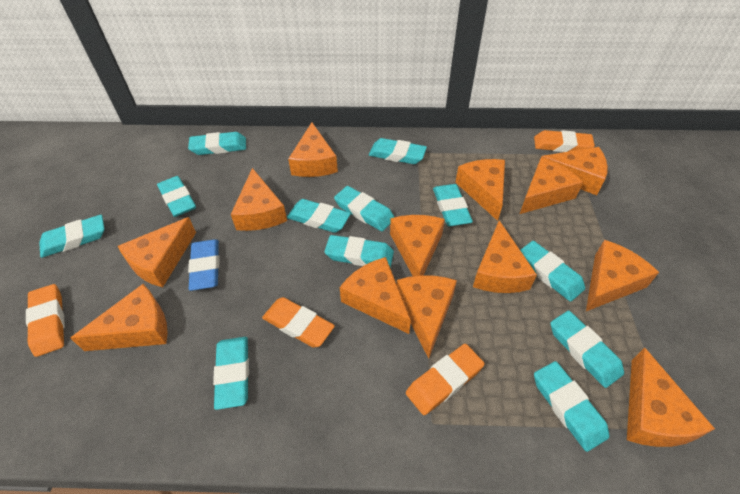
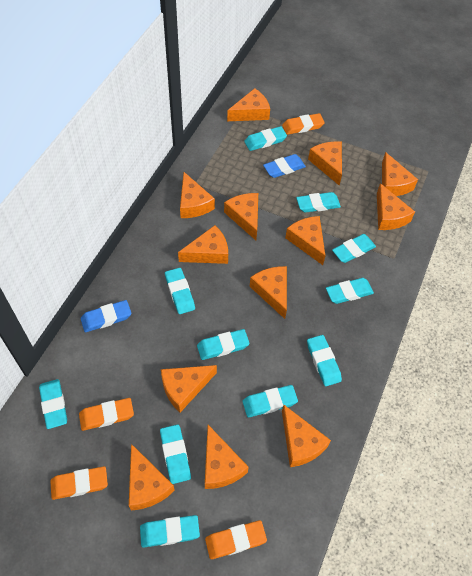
blue eraser: [188,239,219,291] = 1 -> [81,300,131,332] [263,154,306,178] = 2
turquoise eraser: [39,215,105,258] [157,176,196,217] [188,132,246,155] [213,337,249,410] [287,199,351,233] [325,235,394,268] [334,186,394,231] [369,138,427,164] [433,184,473,226] [520,241,585,302] [534,361,609,452] [550,311,624,388] = 12 -> [39,379,67,429] [140,515,200,547] [160,424,191,484] [165,268,195,314] [197,329,249,360] [243,385,298,418] [244,126,287,151] [296,192,341,213] [307,335,342,386] [326,278,374,304] [332,234,376,263] = 11

